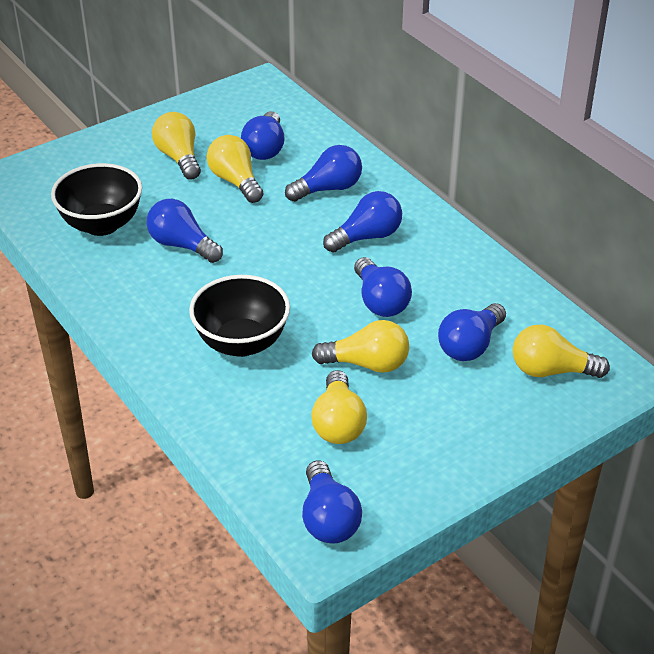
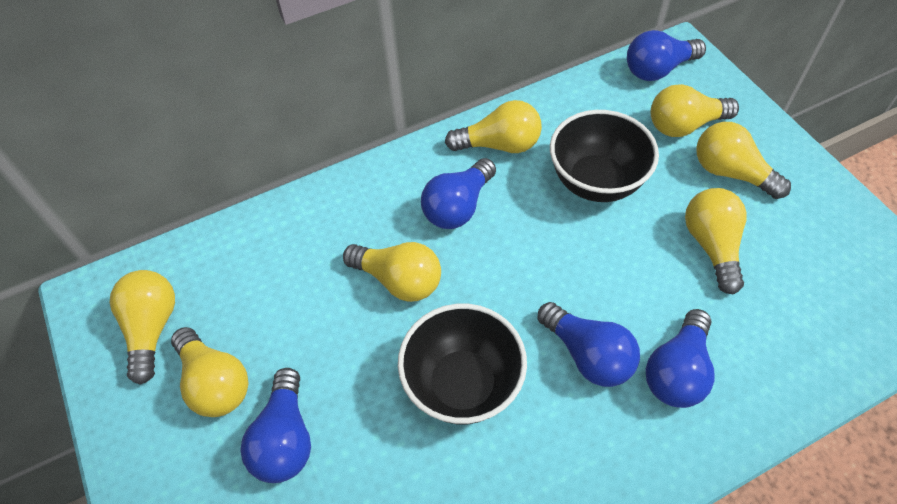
blue light bulb: [147,199,223,263] [241,111,285,160] [285,145,362,202] [302,460,362,544] [323,191,402,253] [354,257,412,317] [438,303,506,361] = 7 -> [240,368,311,483] [421,158,496,229] [538,302,640,387] [627,30,706,81] [646,309,715,408] = 5
yellow light bulb: [152,112,201,180] [207,135,263,203] [311,370,367,444] [312,320,409,373] [513,325,610,378] = 5 -> [110,270,175,385] [171,327,249,417] [343,242,441,302] [445,100,542,153] [651,84,739,137] [685,188,747,295] [697,122,791,199] = 7

